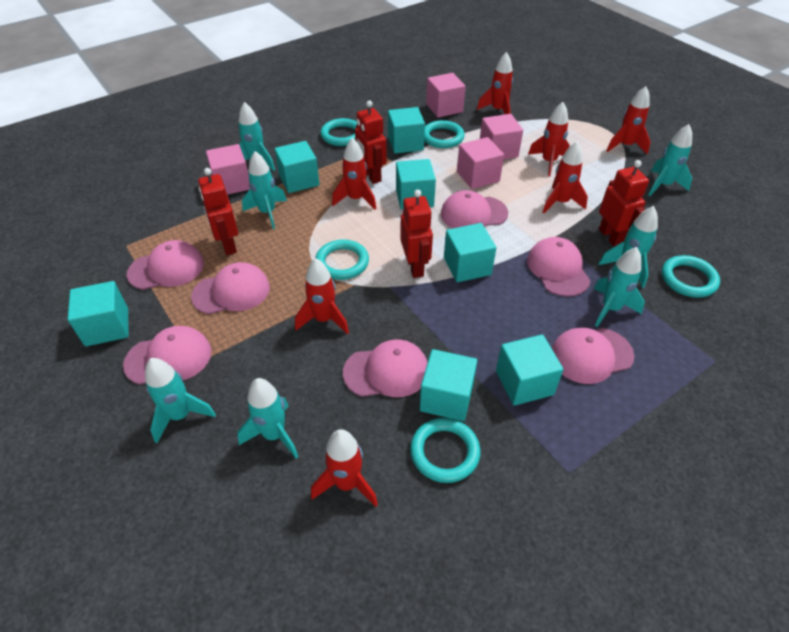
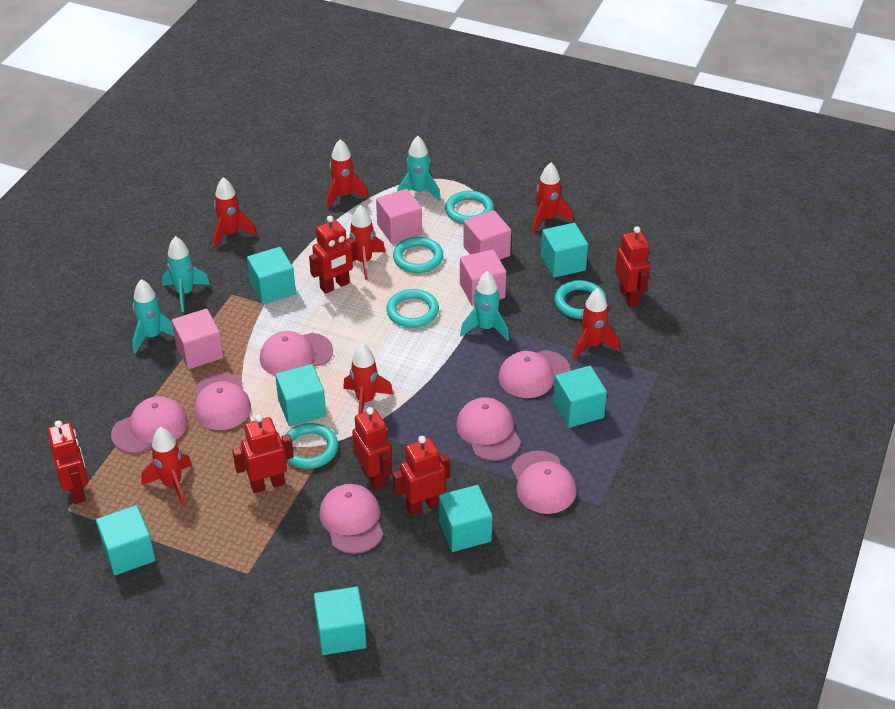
red robot: [198,168,238,255] [355,100,387,184] [400,190,433,278] [599,160,649,247] = 4 -> [48,420,88,504] [232,414,294,493] [309,216,358,294] [352,407,392,491] [393,436,450,516] [615,226,650,307] = 6
turquoise rocket: [145,358,216,443] [237,378,299,459] [239,102,275,171] [242,151,287,229] [594,247,645,327] [599,206,658,288] [649,124,692,196] = 7 -> [132,279,174,354] [162,236,210,312] [397,136,441,201] [460,271,509,341] = 4

